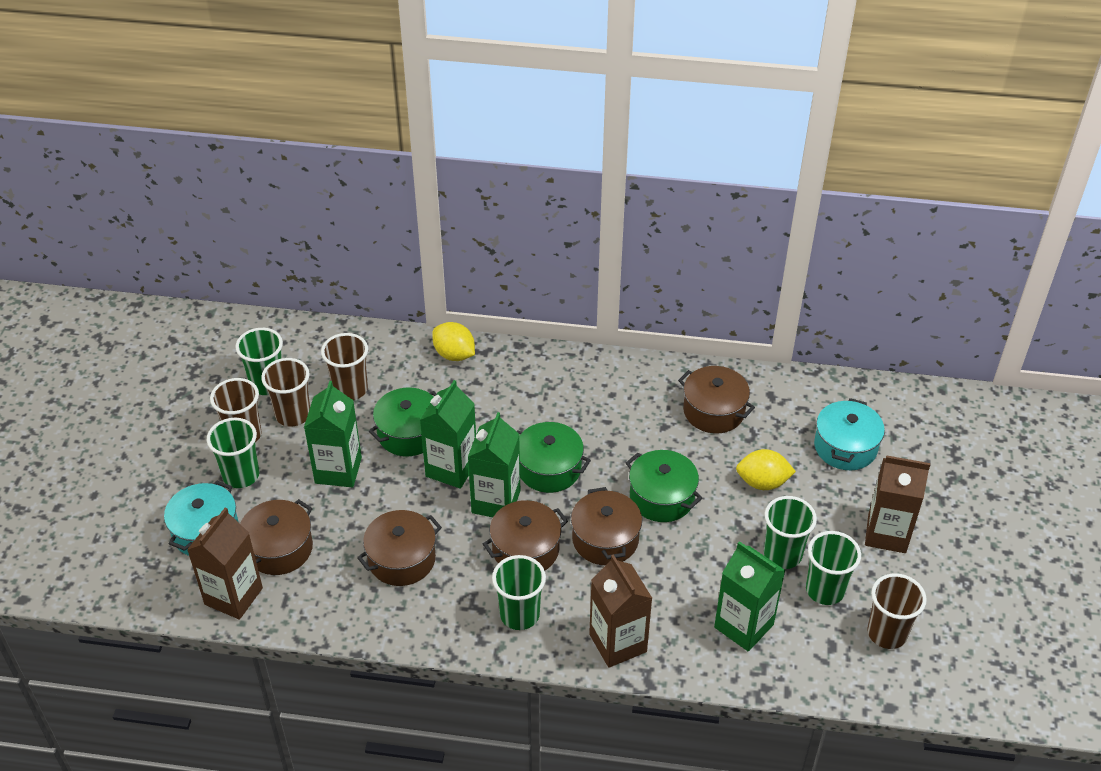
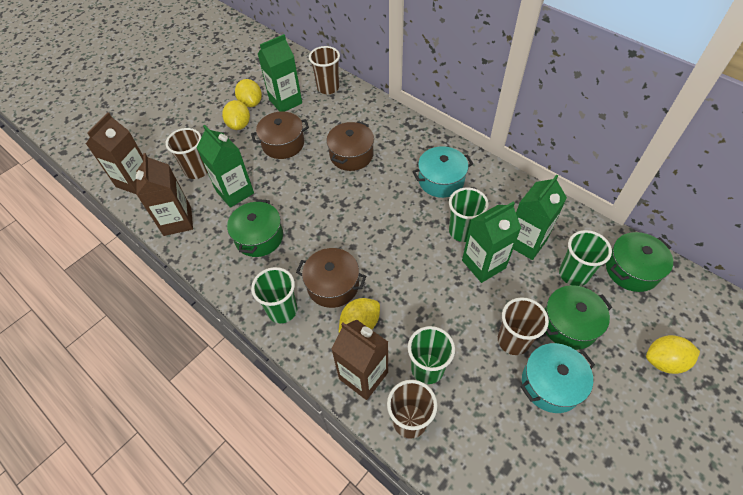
brown pot: [240,499,313,575] [357,510,442,586] [483,500,568,571] [571,487,642,565] [678,366,755,433] = 5 -> [251,111,309,159] [296,248,366,308] [326,121,374,171] = 3
green cup: [207,418,259,488] [235,328,283,395] [492,555,546,630] [764,496,817,569] [806,531,861,605] = 5 -> [251,267,297,323] [408,326,455,384] [449,188,489,242] [559,230,612,286] = 4
yellow lemon: [432,322,475,361] [736,449,796,490] = 2 -> [222,100,250,130] [235,79,262,107] [339,298,380,332] [646,335,700,374] = 4

